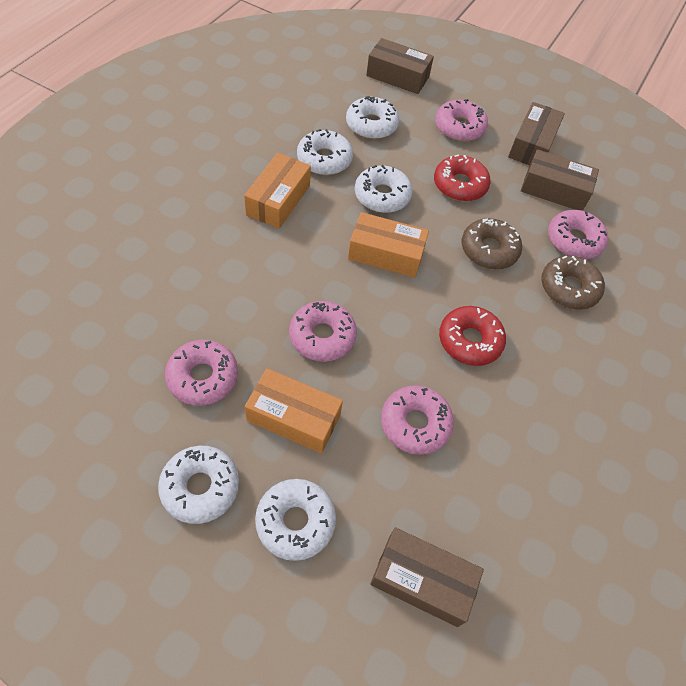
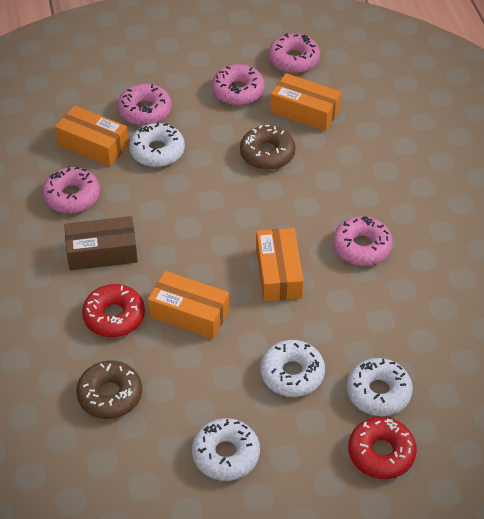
brown box: [366,38,434,94] [370,527,484,627] [508,102,565,165] [521,149,599,211] = 4 -> [64,216,138,271] = 1
orange box: [244,153,311,229] [245,368,343,454] [348,212,429,278] = 3 -> [55,105,129,166] [148,271,229,339] [256,228,303,302] [271,73,341,131] = 4
white donut: [158,446,239,524] [255,479,336,561] [297,129,353,175] [346,96,399,139] [355,165,413,213] = 5 -> [129,122,185,167] [192,418,260,481] [260,340,325,397] [347,358,413,416] = 4

